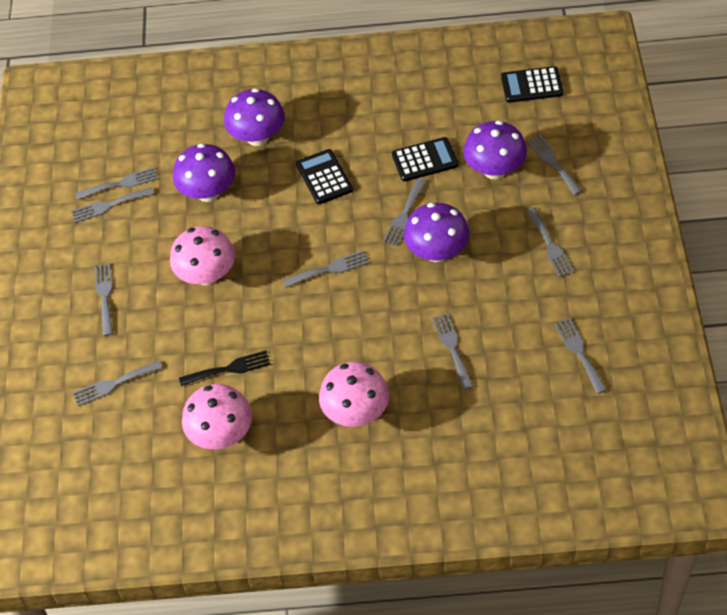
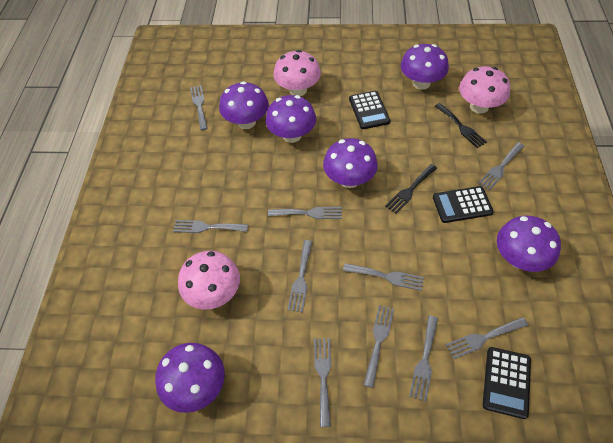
black fork: [179,351,271,386] = 1 -> [385,164,437,214] [435,103,487,148] = 2
purple mushroom: [173,143,235,202] [224,88,285,146] [404,203,469,262] [463,120,527,179] = 4 -> [155,343,225,413] [219,81,269,129] [266,95,316,143] [323,138,378,188] [401,44,449,90] [497,216,561,272] = 6

